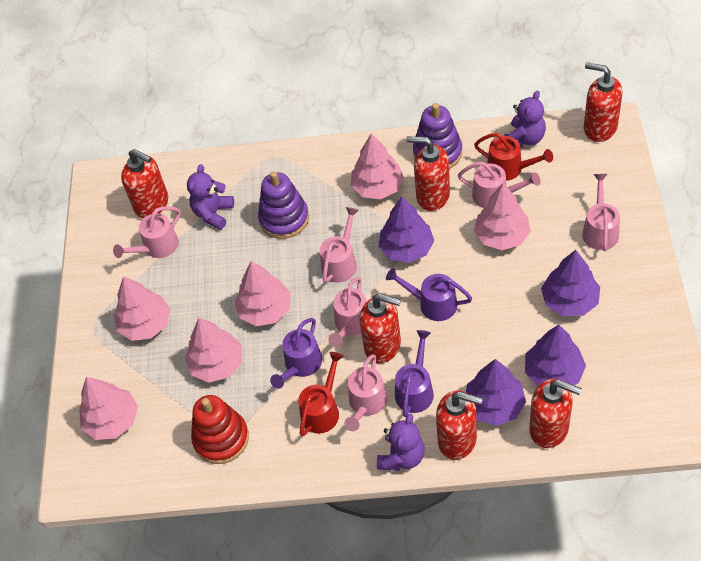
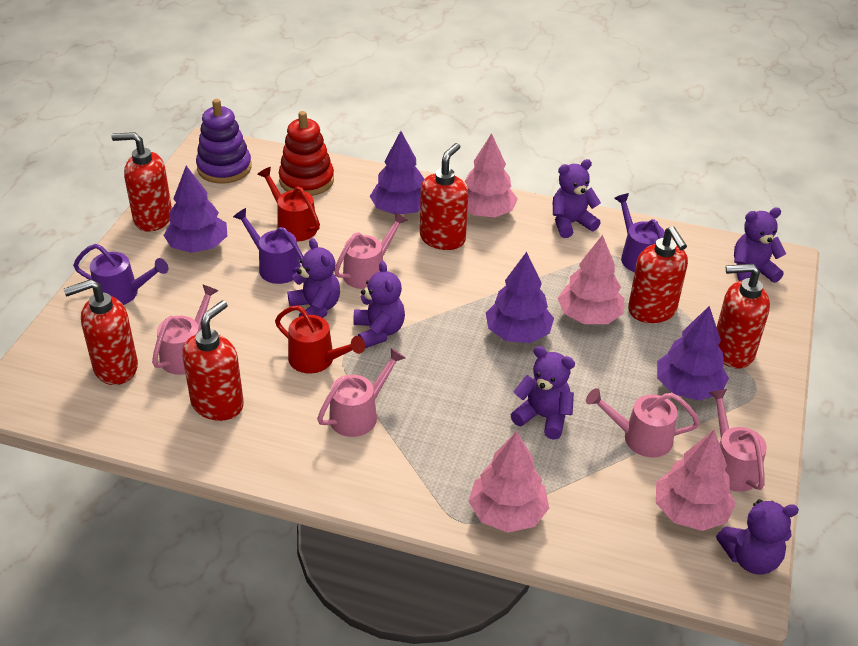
pink tree: [79,377,138,440] [114,276,170,341] [185,318,242,383] [234,261,291,326] [351,134,404,199] [474,183,531,250] = 6 -> [465,133,518,218] [468,431,549,533] [557,235,624,324] [656,430,736,531] = 4
pink watering can: [113,206,181,258] [320,207,359,283] [328,277,367,347] [344,354,387,431] [458,162,540,208] [582,174,620,251] = 6 -> [152,285,219,375] [317,348,405,437] [334,212,408,289] [586,388,700,458] [709,389,767,492] = 5
purple stacking toy: [258,171,309,239] [413,103,462,169] = 2 -> [196,99,252,184] = 1
purple teddy bear: [187,164,234,230] [377,413,425,471] [504,90,546,148] = 3 -> [288,238,340,318] [353,261,405,348] [511,346,575,440] [553,159,601,238] [716,499,799,575] [734,207,786,283] = 6

